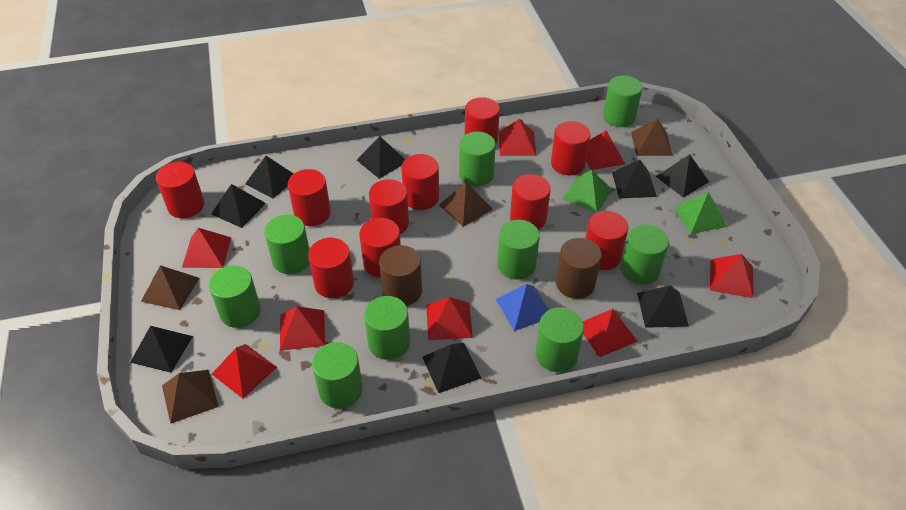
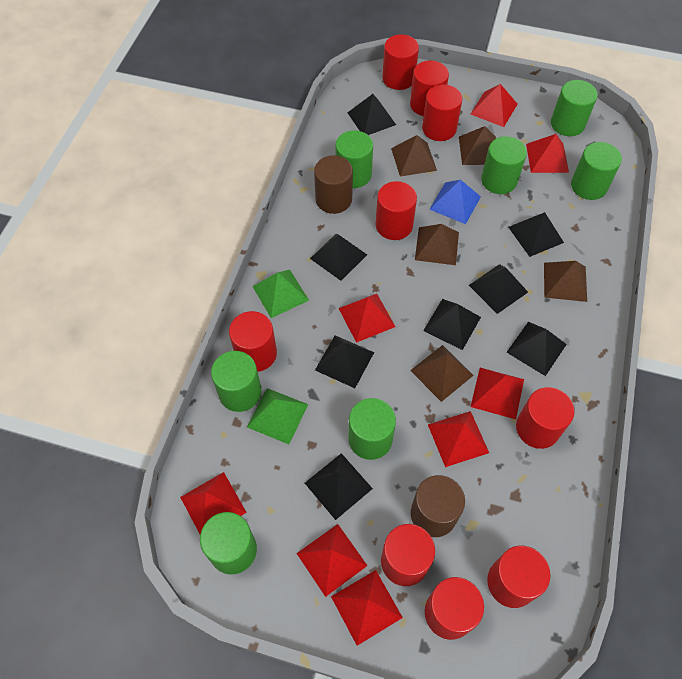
brown pyramid: [141,265,199,310] [162,370,219,424] [439,182,493,227] [631,119,673,156] = 4 -> [391,135,437,177] [410,345,474,402] [415,224,459,265] [459,126,496,165] [544,261,587,302] = 5
green cylinder: [209,265,261,328] [264,215,310,274] [312,342,363,408] [364,296,410,360] [459,132,496,186] [497,220,540,280] [536,307,584,372] [603,76,642,127] [621,224,669,285] = 9 -> [200,512,257,574] [211,351,262,412] [336,130,373,188] [348,398,396,460] [481,136,527,194] [551,80,598,136] [571,142,622,200] = 7
red cylinder: [156,162,204,218] [288,169,331,226] [308,238,354,298] [359,218,401,278] [369,179,409,234] [401,154,439,210] [465,97,500,144] [510,174,551,230] [551,121,590,175] [585,211,628,270] = 10 -> [229,311,277,372] [375,181,417,240] [381,524,435,586] [382,34,419,90] [410,61,449,116] [422,84,463,141] [425,577,484,640] [487,545,550,608] [516,387,575,449] = 9

